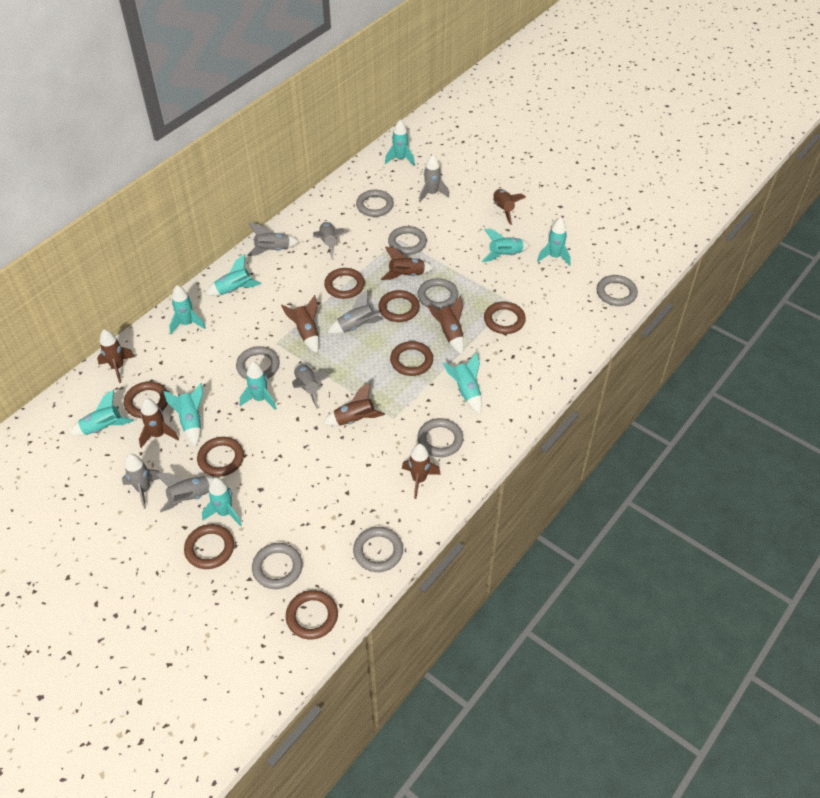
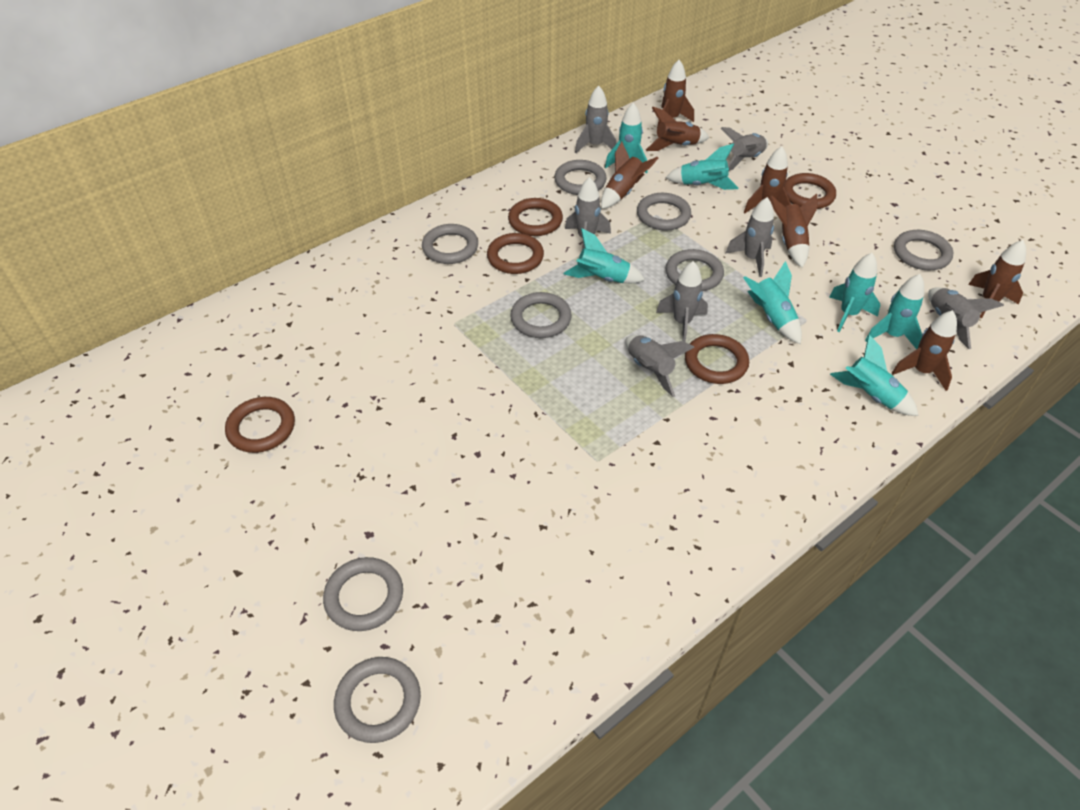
brown ring: [124,381,168,418] [184,524,234,569] [197,437,244,477] [286,590,338,639] [324,268,365,299] [378,290,420,322] [390,341,433,376] [484,302,526,334] = 8 -> [225,397,295,453] [487,233,544,274] [508,198,563,236] [685,334,749,384] [784,173,836,209] = 5
brown rocket: [97,329,135,383] [139,398,179,448] [281,295,319,353] [322,383,385,426] [381,246,434,280] [402,444,441,499] [427,296,464,354] [493,189,526,225] = 8 -> [601,142,659,209] [646,107,709,151] [657,60,694,128] [744,146,791,214] [770,193,818,267] [892,310,957,391] [968,240,1026,319] = 7
turquoise rocket: [69,390,134,436] [163,383,203,446] [169,285,206,334] [202,477,242,526] [205,254,261,296] [240,362,277,410] [385,120,415,166] [443,352,482,414] [482,229,530,262] [537,218,571,266] = 10 -> [564,228,645,283] [605,103,648,173] [665,143,738,190] [743,261,802,344] [829,253,880,332] [830,335,918,416] [865,274,924,349] = 7

